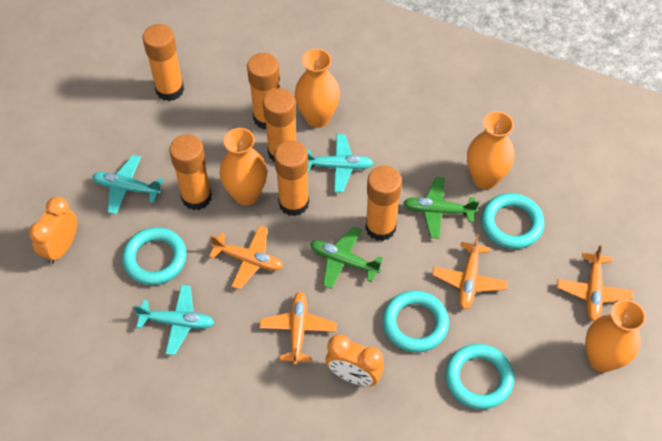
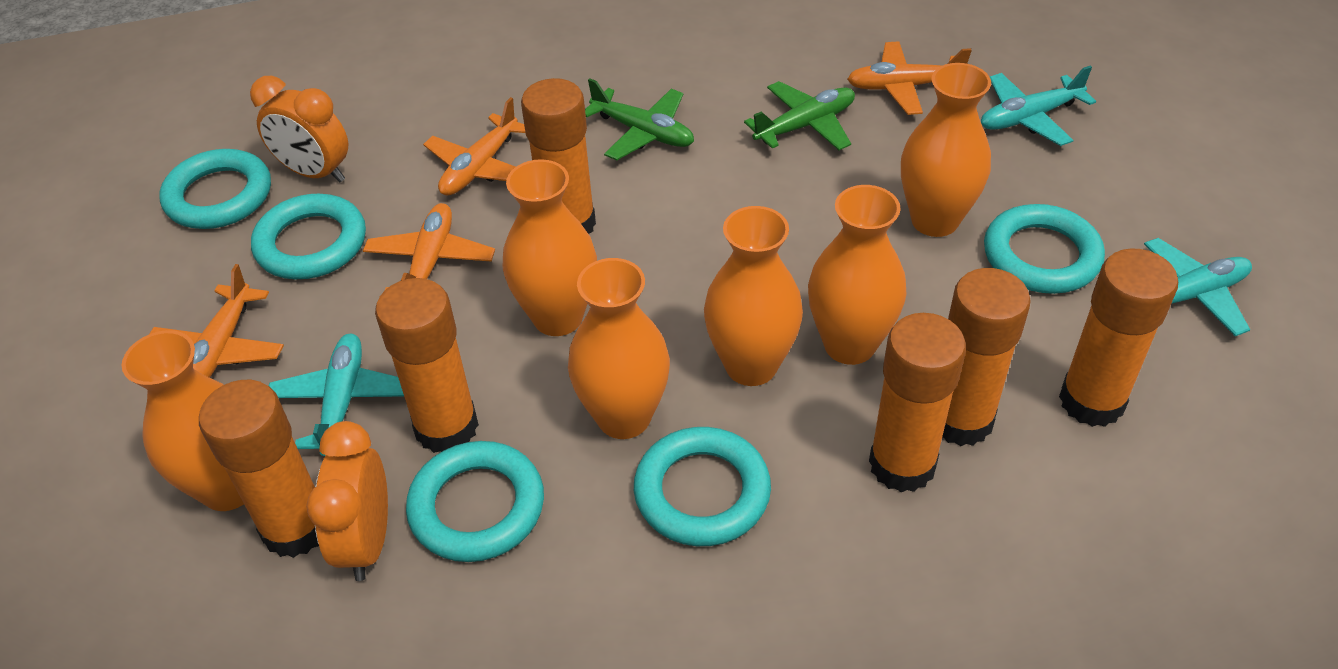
orange vase: [220,128,267,205] [295,49,340,128] [467,111,514,189] [585,299,646,372] = 4 -> [121,330,244,511] [503,159,597,336] [568,258,670,439] [704,206,803,386] [808,185,906,365] [901,63,991,237] = 6
turquoise ring: [122,227,187,285] [382,290,449,352] [445,344,514,409] [481,193,544,249] = 4 -> [159,149,271,229] [251,194,366,279] [406,441,544,562] [634,427,771,546] [984,204,1105,294] = 5

